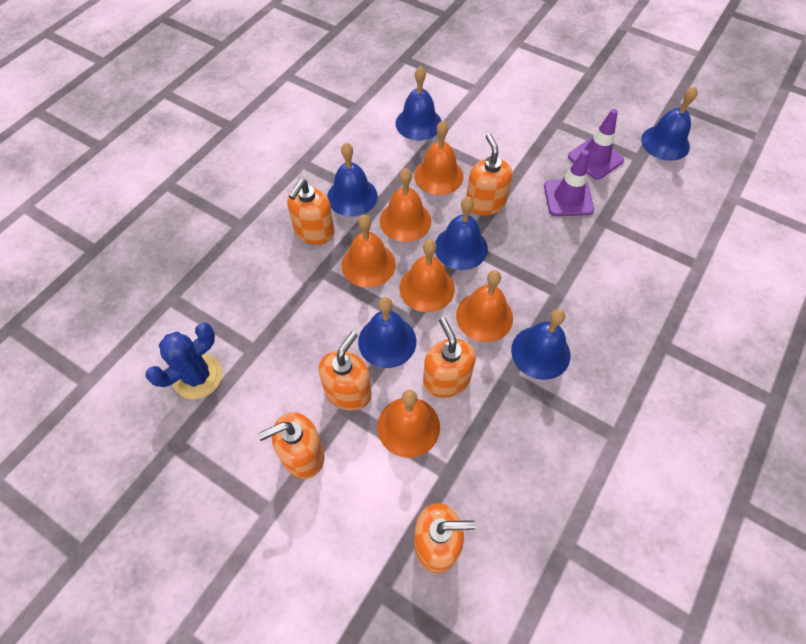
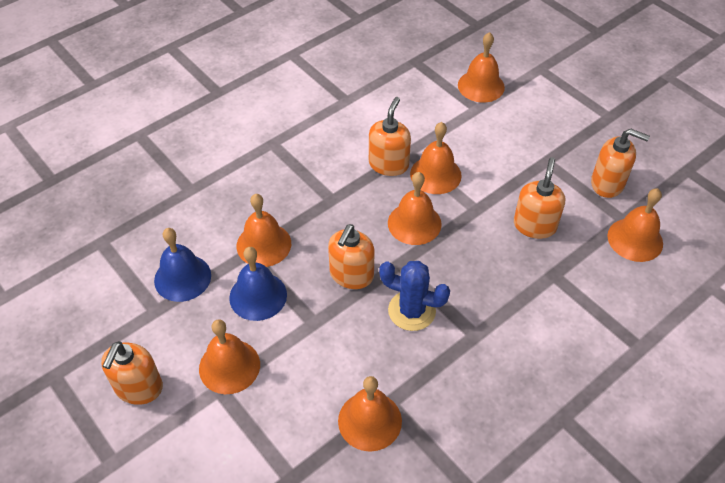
blue bell: [327,142,378,216] [358,297,416,368] [396,66,441,141] [435,197,488,270] [511,309,570,380] [641,86,698,161] = 6 -> [154,228,211,302] [229,247,287,321] = 2
orange bell: [342,215,396,288] [377,390,440,458] [380,168,431,242] [399,240,455,312] [414,121,464,195] [456,270,513,342] = 6 -> [199,319,260,394] [237,194,291,267] [338,376,402,452] [388,172,442,245] [410,122,462,194] [458,32,505,103] [607,189,663,262] = 7
orange soap dispenser: [258,412,325,479] [287,179,335,245] [319,331,372,411] [414,503,475,573] [423,317,476,398] [466,133,513,216] = 6 -> [101,341,163,405] [328,224,374,289] [369,97,411,176] [514,157,565,239] [591,129,650,198] = 5
purple traffic cone: [544,150,594,216] [568,109,624,180] = 2 -> none = 0

